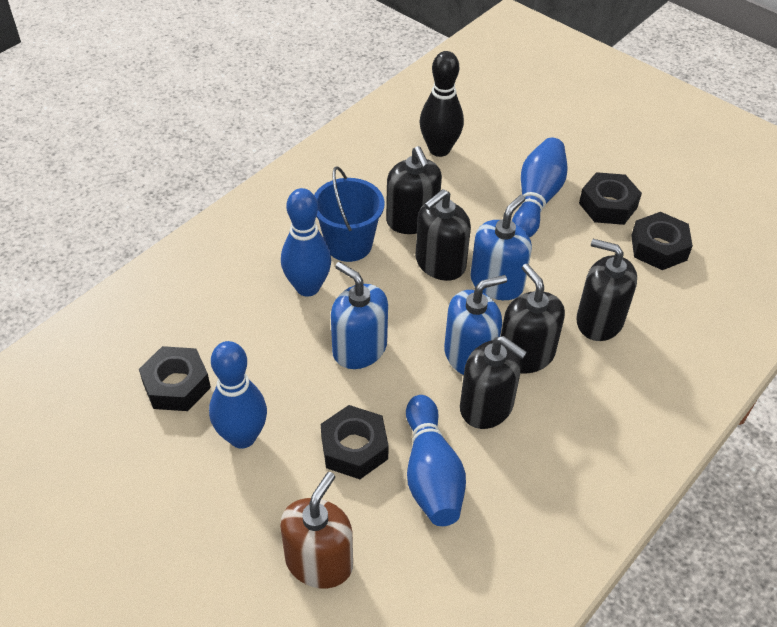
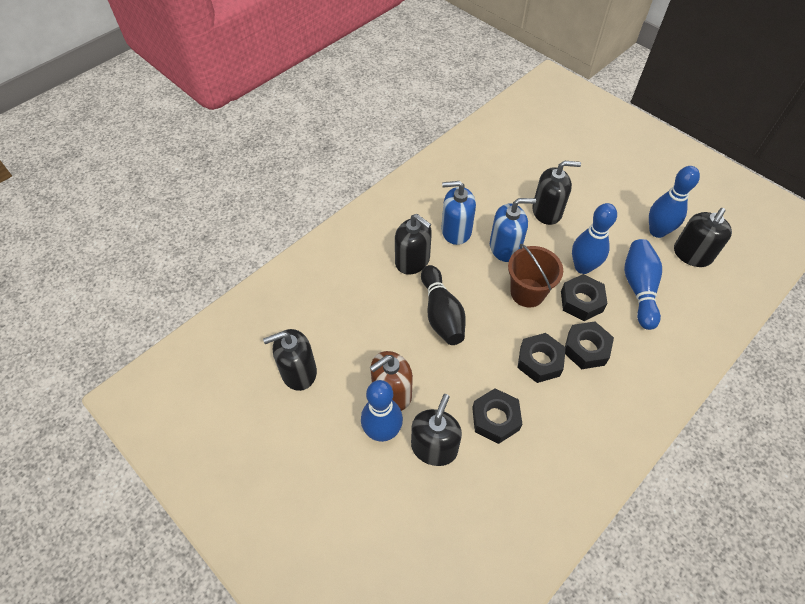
blue bucket: [314,166,385,262] = 1 -> none = 0
blue soap dispenser: [331,262,388,369] [444,275,507,375] [470,195,532,300] = 3 -> [441,181,476,245] [490,198,536,262] = 2
brown bucket: none = 0 -> [508,244,563,307] = 1

